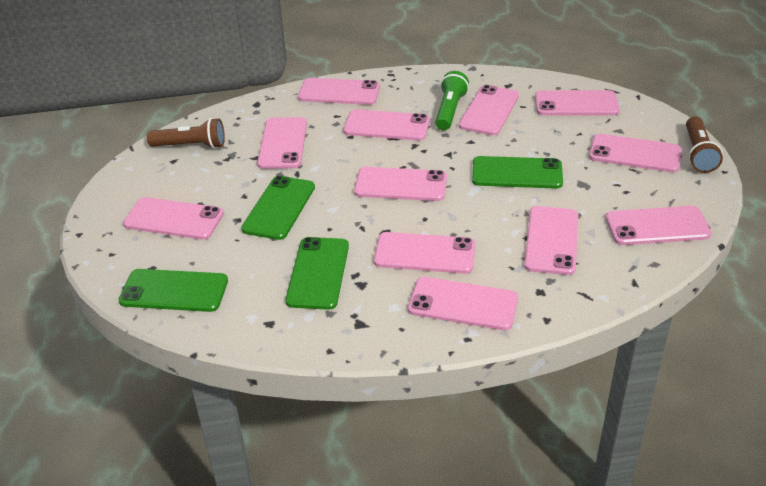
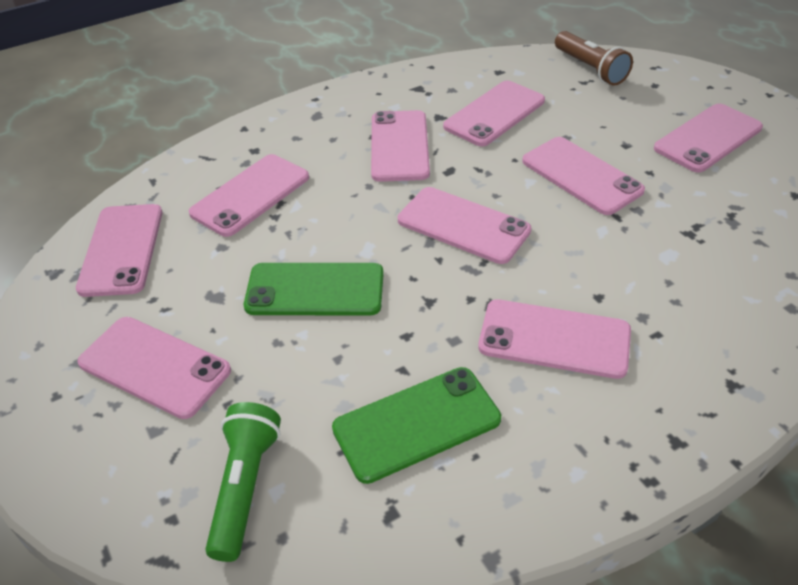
brown flashlight: [147,118,225,149] [686,116,723,173] = 2 -> [555,31,633,86] = 1
green phone: [118,269,228,312] [241,176,315,240] [285,237,349,310] [472,156,563,189] = 4 -> [244,263,384,316] [332,367,501,484] = 2
pink phone: [123,197,224,240] [257,117,307,169] [298,78,380,105] [343,109,430,141] [354,167,447,201] [374,232,475,274] [408,277,518,330] [459,85,519,135] [524,206,578,275] [535,90,620,116] [589,134,682,172] [606,206,712,245] = 12 -> [76,204,162,297] [77,317,231,419] [189,154,309,237] [371,110,430,182] [398,187,531,264] [443,80,545,146] [478,299,631,379] [522,137,645,215] [654,104,763,173] = 9

